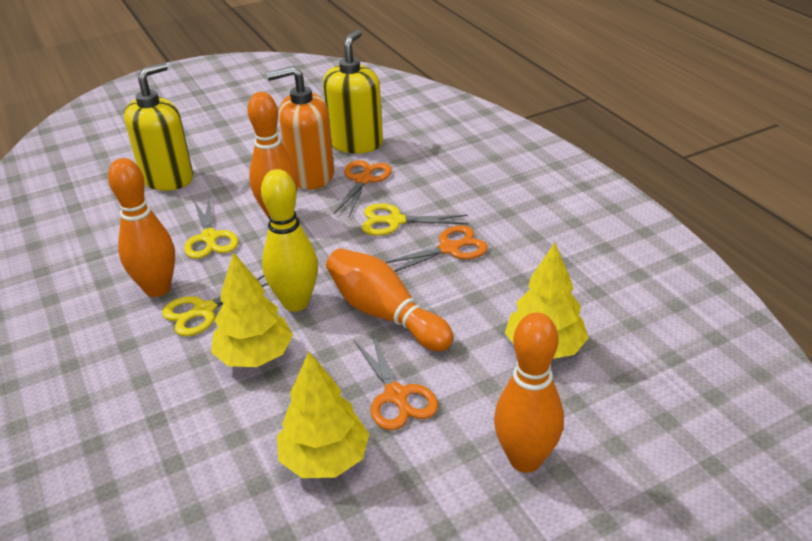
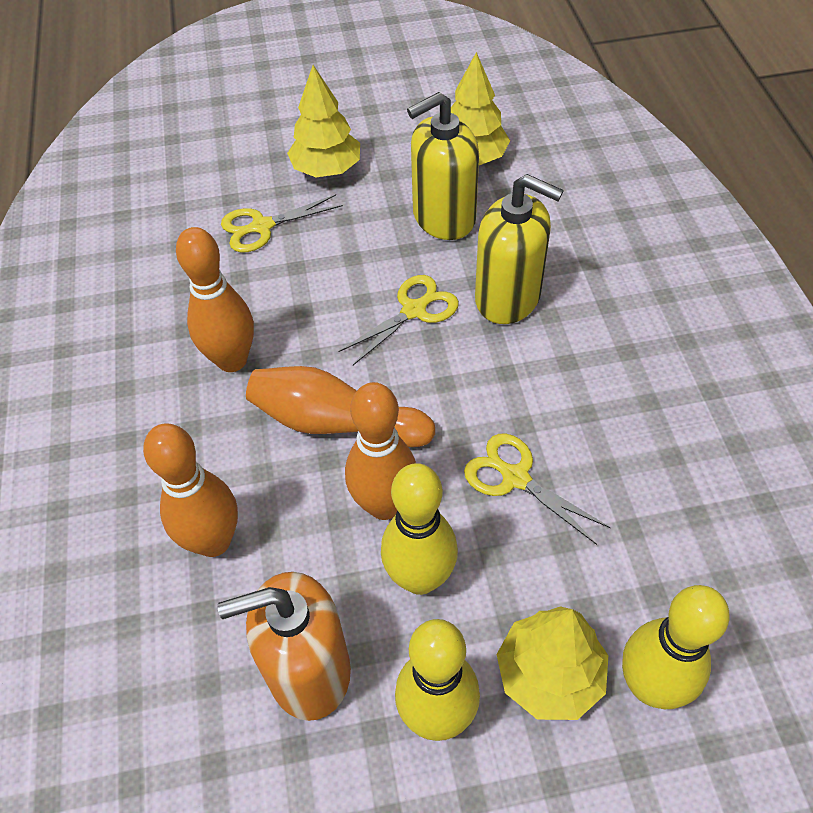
orange scissors: [333,160,392,217] [354,333,438,430] [385,225,488,272] = 3 -> none = 0
yellow bowling pin: [261,169,318,312] = 1 -> [381,463,458,595] [395,619,480,741] [622,585,729,709] = 3

